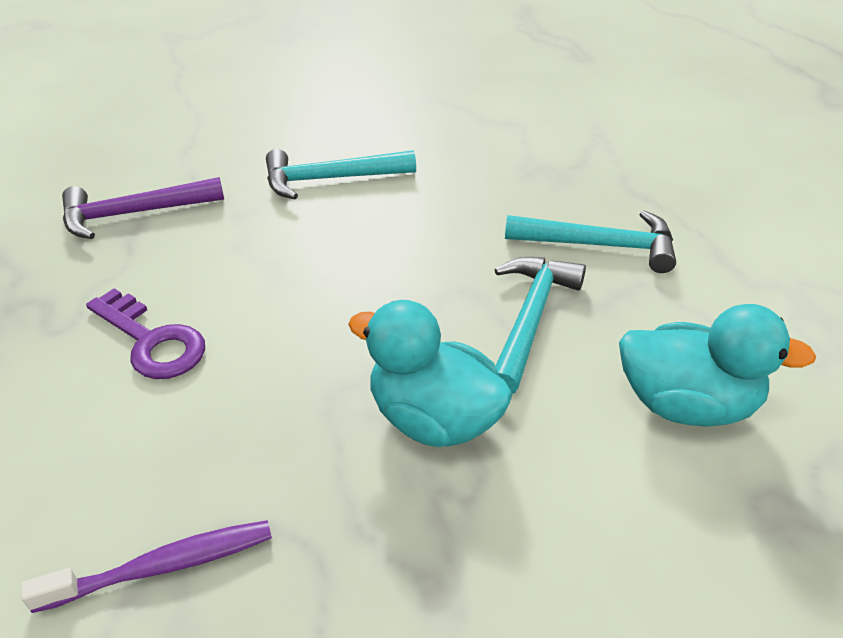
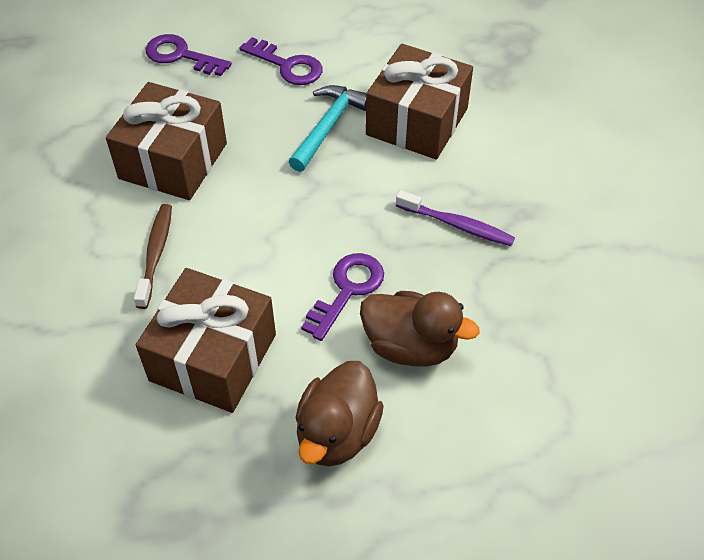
brown duck: none = 0 -> [296,361,384,466] [360,291,480,367] = 2
brown gift: none = 0 -> [106,82,227,200] [136,268,276,413] [366,44,473,159] = 3
brown toothbrush: none = 0 -> [134,204,172,309] = 1
purple hammer: [62,177,224,239] = 1 -> none = 0
purple key: [86,288,205,379] = 1 -> [146,34,232,76] [239,37,323,85] [301,253,384,341] = 3
turquoise duck: [348,300,513,447] [619,304,816,427] = 2 -> none = 0
turquoise hammer: [266,149,416,199] [495,257,586,394] [505,210,676,273] = 3 -> [289,85,366,172] = 1

